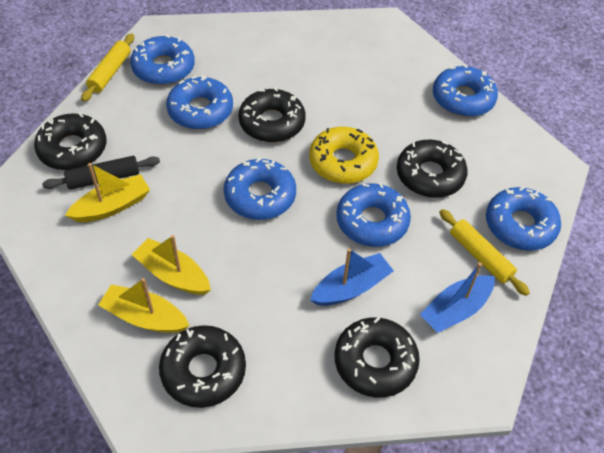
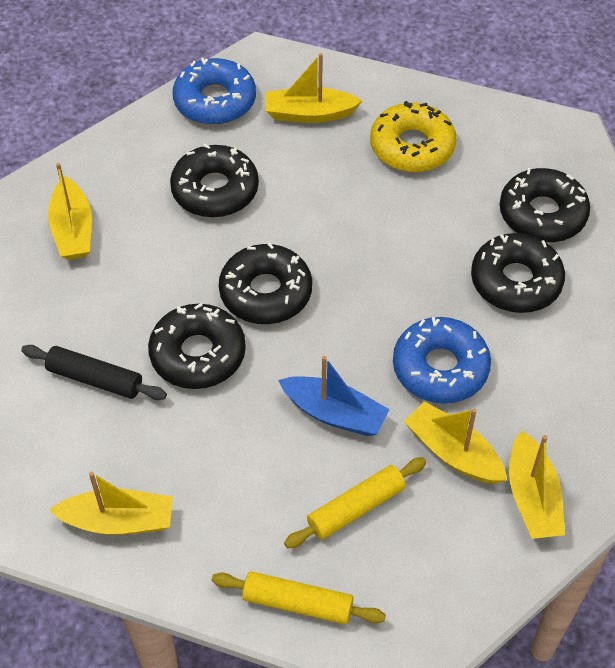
blue boat: [310,248,394,306] [420,262,495,333] = 2 -> [278,356,390,436] = 1
blue donut: [130,35,195,85] [166,75,233,129] [224,158,296,220] [336,183,411,247] [433,64,498,117] [486,187,561,251] = 6 -> [173,58,256,125] [393,317,491,404] = 2
yellow boat: [65,163,150,222] [98,278,190,333] [131,235,211,295] = 3 -> [48,163,92,260] [50,471,173,535] [265,53,362,123] [404,401,508,484] [509,430,565,539] = 5

